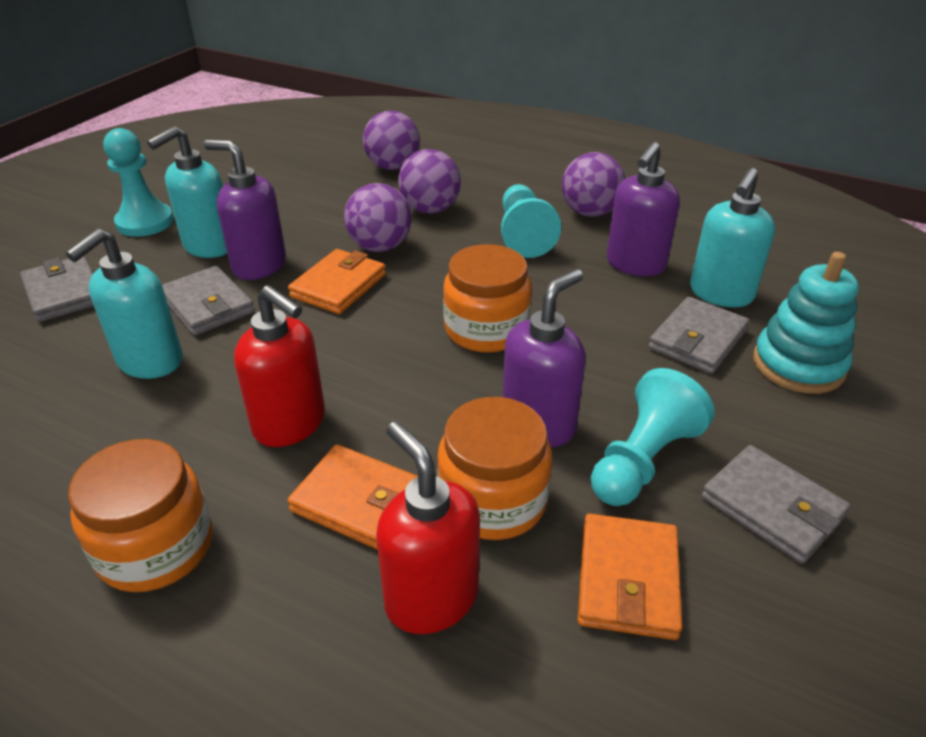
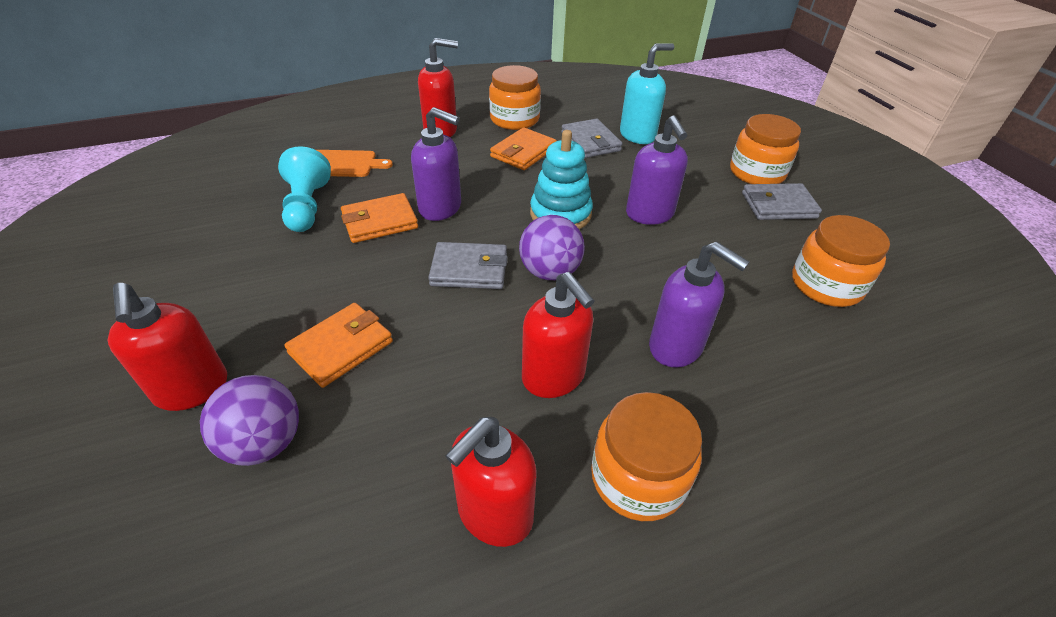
grey wallet: [20,256,94,322] [162,266,254,336] [648,297,749,374] [701,445,850,564] = 4 -> [428,242,508,289] [561,118,622,158] [742,183,822,220] = 3
orange cutting board: none = 0 -> [317,150,393,177] = 1
orange jar: [68,439,212,592] [437,397,552,540] [443,244,532,353] = 3 -> [489,65,541,130] [591,392,702,521] [730,114,801,184] [792,215,890,307] = 4
purple ball: [344,183,412,252] [363,111,420,170] [398,149,461,213] [562,152,625,217] = 4 -> [200,375,299,466] [519,215,585,280] = 2
red soap dispenser: [234,285,325,447] [376,421,480,634] = 2 -> [108,283,227,411] [418,38,458,137] [445,417,537,547] [522,272,594,398] = 4
turquoise pawn: [103,128,174,237] [501,184,561,258] [591,368,715,506] = 3 -> [278,146,331,232] = 1
turquoise soap dispenser: [66,229,183,379] [147,126,227,258] [690,168,775,307] = 3 -> [620,43,674,144] = 1

